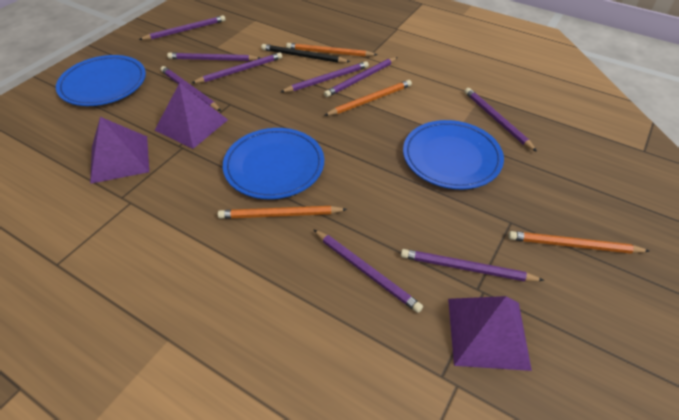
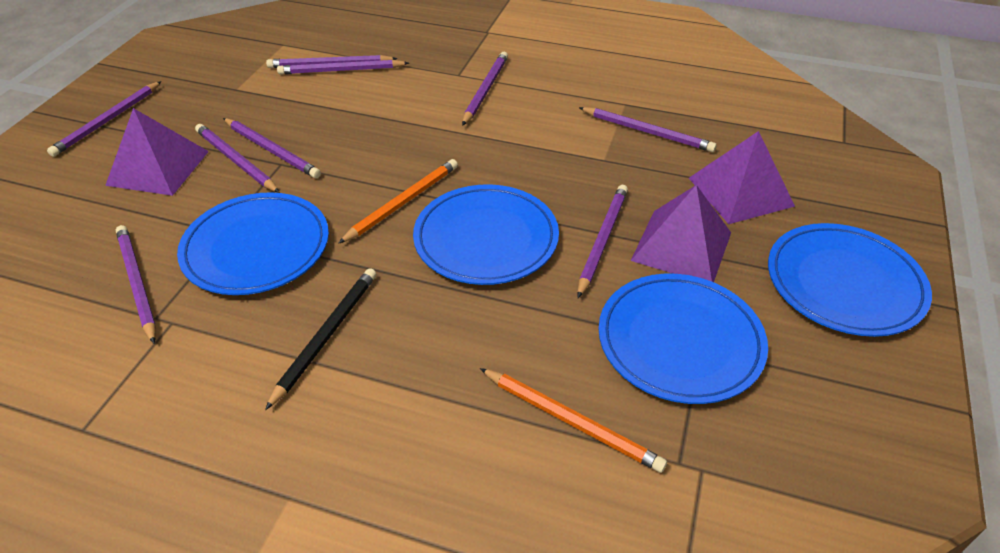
blue plate: [56,55,146,106] [223,128,324,199] [403,120,504,189] = 3 -> [177,192,329,295] [413,184,559,285] [599,274,768,404] [768,223,932,337] = 4
orange pencil: [218,206,347,219] [286,43,377,57] [324,80,412,116] [508,231,649,254] = 4 -> [338,159,458,244] [480,368,667,473] = 2

